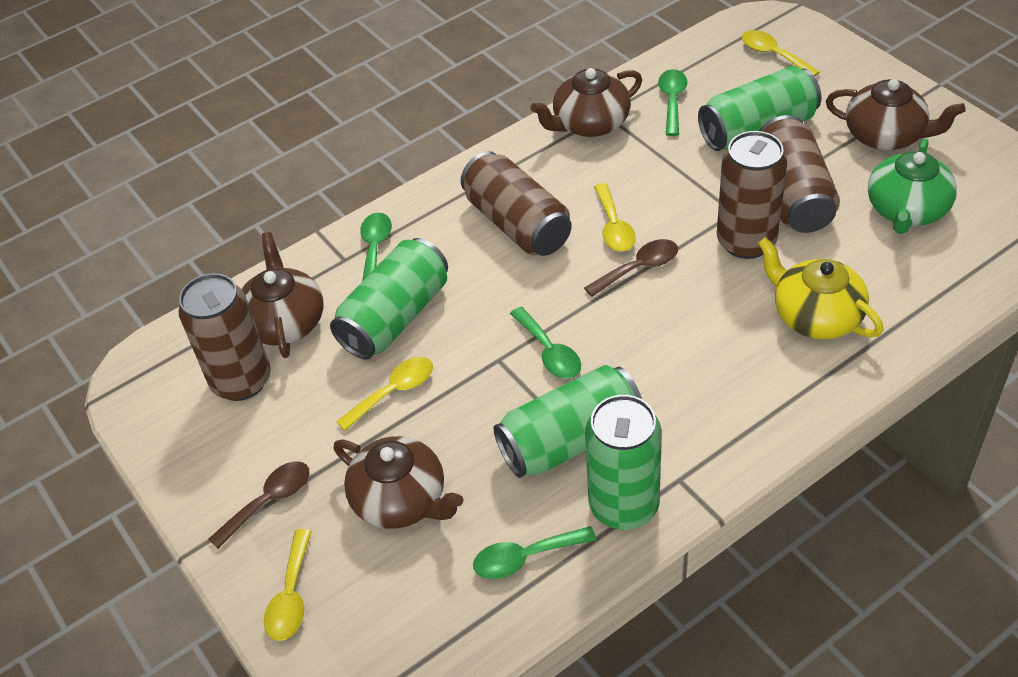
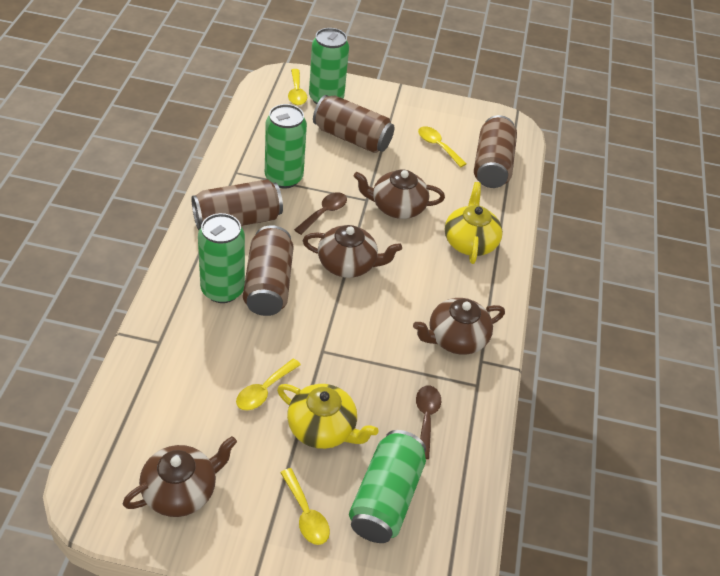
green spoon: [360,213,392,281] [473,526,597,579] [510,307,581,379] [658,69,687,136] = 4 -> none = 0
green teapot: [868,138,957,234] = 1 -> none = 0
yellow teapot: [758,237,883,339] = 1 -> [277,384,379,449] [445,182,503,264] = 2

